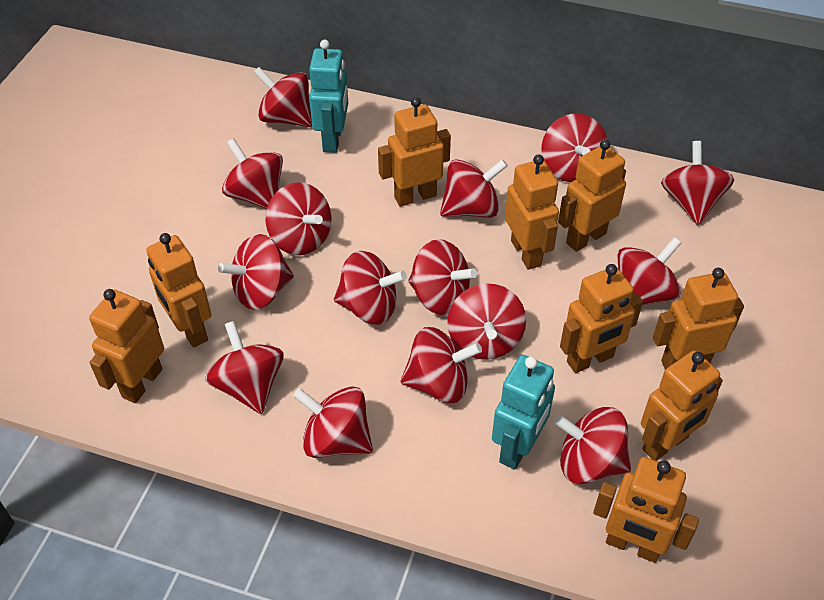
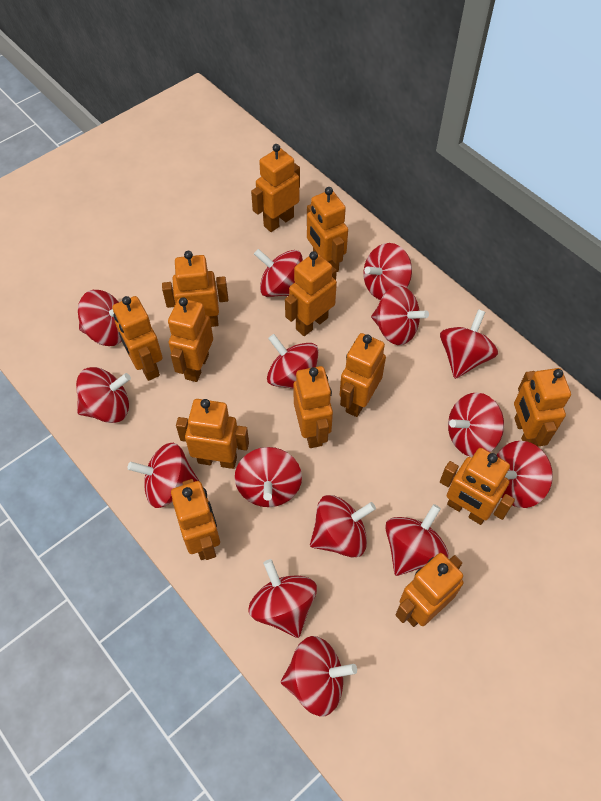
orange robot: [89,289,164,403] [146,233,212,348] [378,97,451,207] [505,154,559,270] [558,139,626,252] [560,264,643,373] [593,457,699,563] [641,351,723,461] [653,268,744,370] = 9 -> [112,296,163,381] [162,251,228,327] [168,297,213,382] [171,479,220,560] [176,399,249,469] [251,144,300,232] [285,251,337,336] [293,366,333,448] [307,187,348,272] [340,333,386,417] [396,553,463,627] [440,448,515,525] [514,368,571,447] = 13
turquoise robot: [309,40,348,153] [492,355,555,470] = 2 -> none = 0

